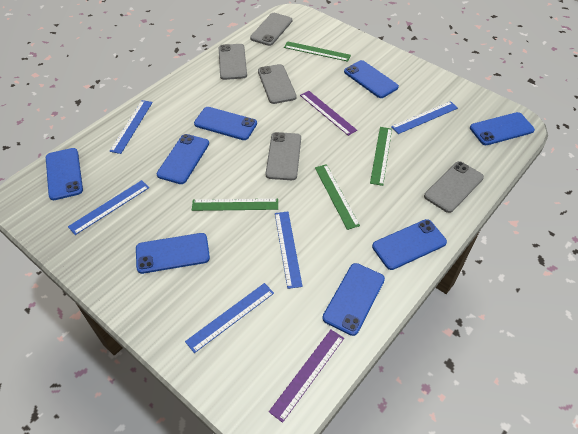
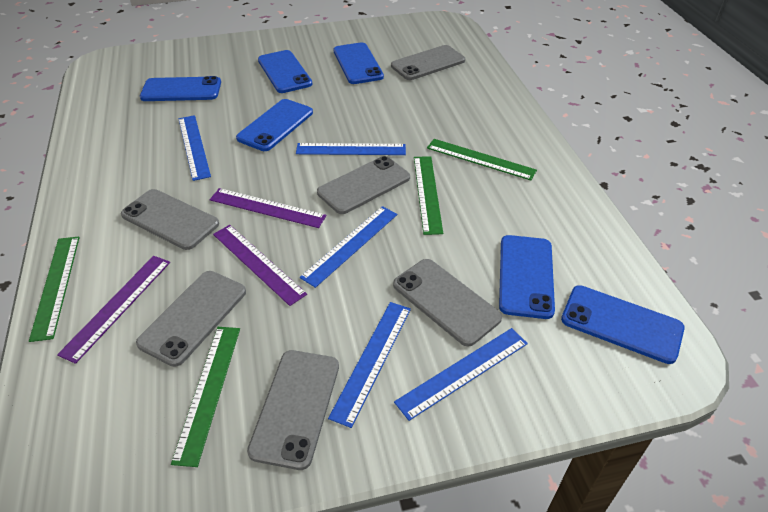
blue phone: [46,148,83,200] [136,233,210,274] [157,134,209,184] [194,107,257,140] [322,263,385,336] [344,60,399,98] [372,219,447,270] [470,112,535,145] = 8 -> [140,76,221,101] [236,99,313,151] [258,50,312,93] [334,42,384,84] [499,235,555,319] [561,285,685,364] = 6
grey phone: [219,44,247,80] [250,13,292,46] [258,64,297,104] [266,132,301,180] [424,161,484,213] = 5 -> [121,189,219,250] [136,271,246,367] [247,350,339,470] [317,156,410,214] [391,45,465,80] [393,259,502,346] = 6
purple ruler: [269,330,344,423] [300,91,357,136] = 2 -> [57,256,170,364] [210,188,327,228] [213,225,307,306] = 3

